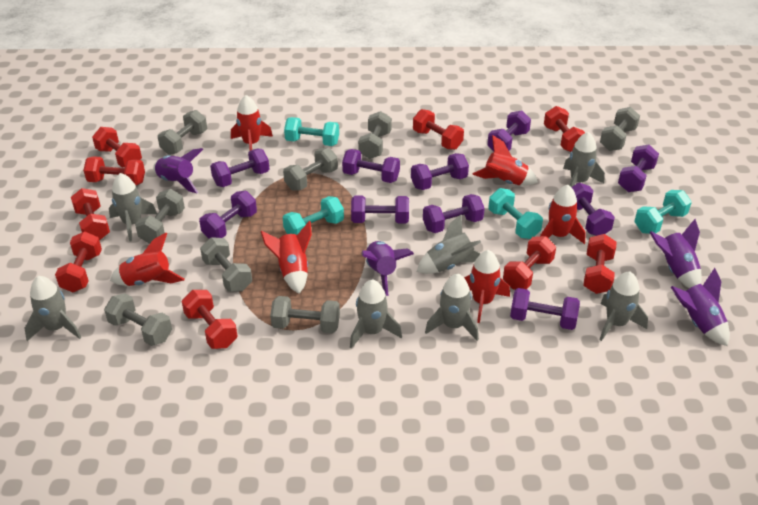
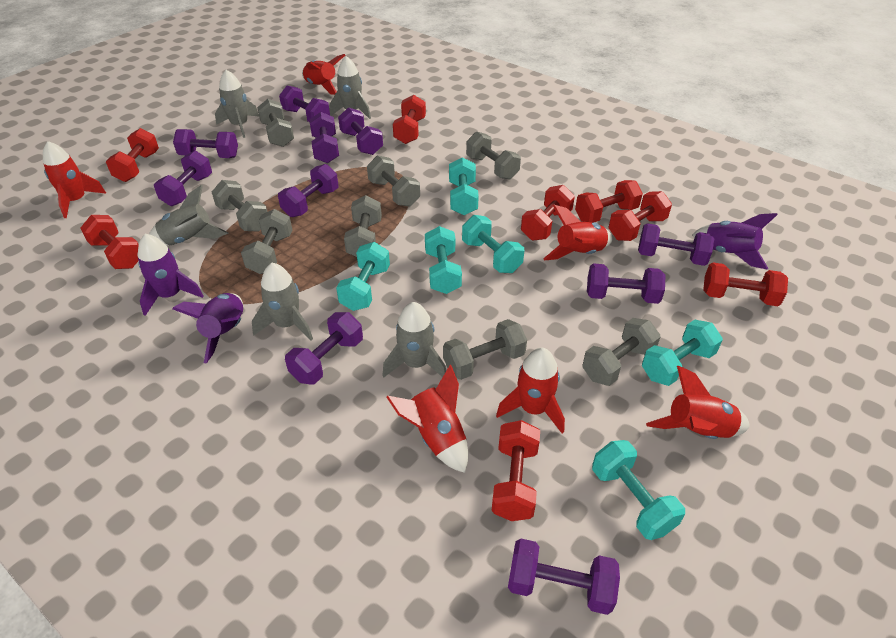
grey rocket: [24,276,81,341] [109,173,157,242] [350,279,402,349] [417,215,481,274] [425,273,479,341] [563,132,605,187] [600,271,648,341] = 7 -> [149,185,228,246] [215,70,259,138] [252,263,313,340] [329,56,371,119] [382,302,446,377] = 5
purple rocket: [153,148,203,193] [361,241,414,296] [649,219,702,288] [671,268,730,346] = 4 -> [138,234,204,316] [172,293,243,364] [692,213,778,270] = 3
red dumbbell: [55,232,102,292] [71,188,110,241] [83,156,145,185] [92,127,142,168] [182,290,238,349] [413,109,464,150] [503,236,556,289] [544,106,585,152] [583,234,617,294] = 9 -> [80,215,139,269] [106,128,159,182] [393,95,426,144] [492,420,540,521] [521,185,575,241] [575,180,643,223] [609,191,672,241] [703,262,788,306] = 8
turquoise dumbbell: [283,196,344,235] [284,117,339,146] [488,188,543,239] [634,190,692,234] = 4 -> [336,242,390,311] [425,226,462,294] [449,157,479,215] [462,215,524,273] [592,440,685,540] [642,320,723,386] = 6

